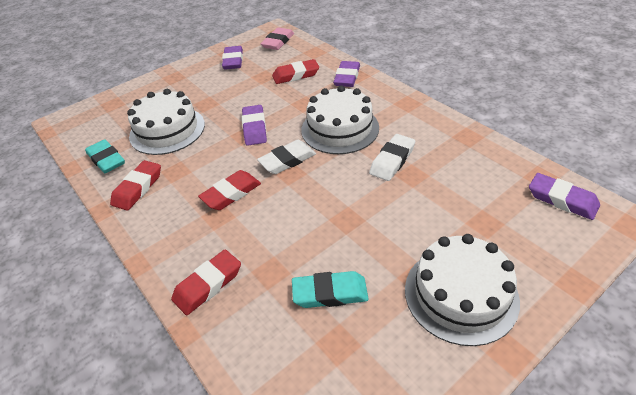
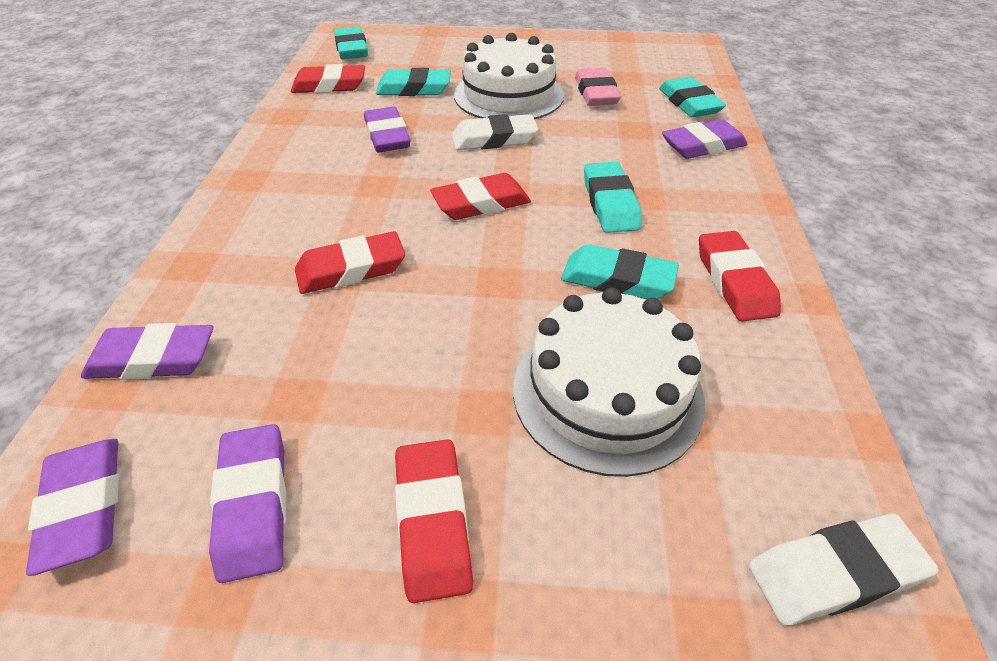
purple eraser: [222,46,243,70] [242,105,267,146] [333,61,360,87] [529,173,600,220] = 4 -> [26,439,119,576] [81,323,213,380] [209,424,286,583] [364,107,411,152] [662,119,748,159] = 5
red eraser: [110,160,161,211] [171,250,241,315] [198,170,261,210] [272,59,319,84] = 4 -> [291,64,365,93] [295,231,405,294] [395,439,473,603] [430,173,531,220] [699,231,781,321] = 5
turquoise eraser: [85,139,125,173] [292,271,368,308] = 2 -> [334,26,368,59] [376,68,451,96] [561,244,679,299] [584,162,642,233] [659,77,726,117] = 5
white cake: [127,89,205,155] [301,85,379,154] [405,234,520,346] = 3 -> [454,33,564,120] [513,288,705,477] = 2

